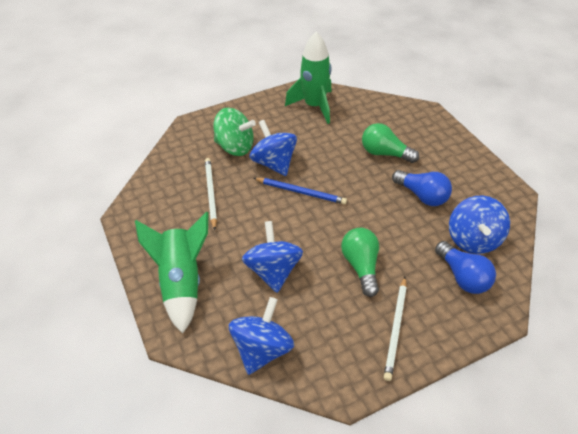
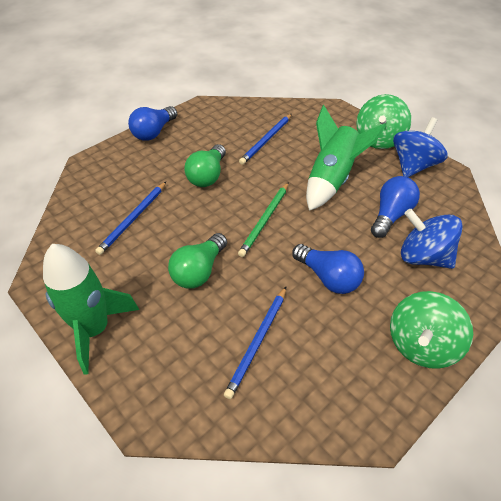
blue light bulb: [392,170,452,206] [435,241,496,294] = 2 -> [128,106,177,141] [292,244,364,294] [371,176,420,238] = 3
blue pencil: [254,178,347,204] = 1 -> [95,182,166,255] [224,287,286,399] [239,114,292,165] = 3
blue spinning top: [229,297,294,375] [242,221,303,293] [249,120,297,176] [449,196,510,254] = 4 -> [393,117,448,177] [401,209,463,269] = 2
green pencil: none = 0 -> [238,182,289,257] = 1
green spinning top: [214,108,256,156] = 1 -> [356,94,411,149] [390,291,473,369] = 2
white pencil: [205,158,217,230] [384,277,407,381] = 2 -> none = 0

